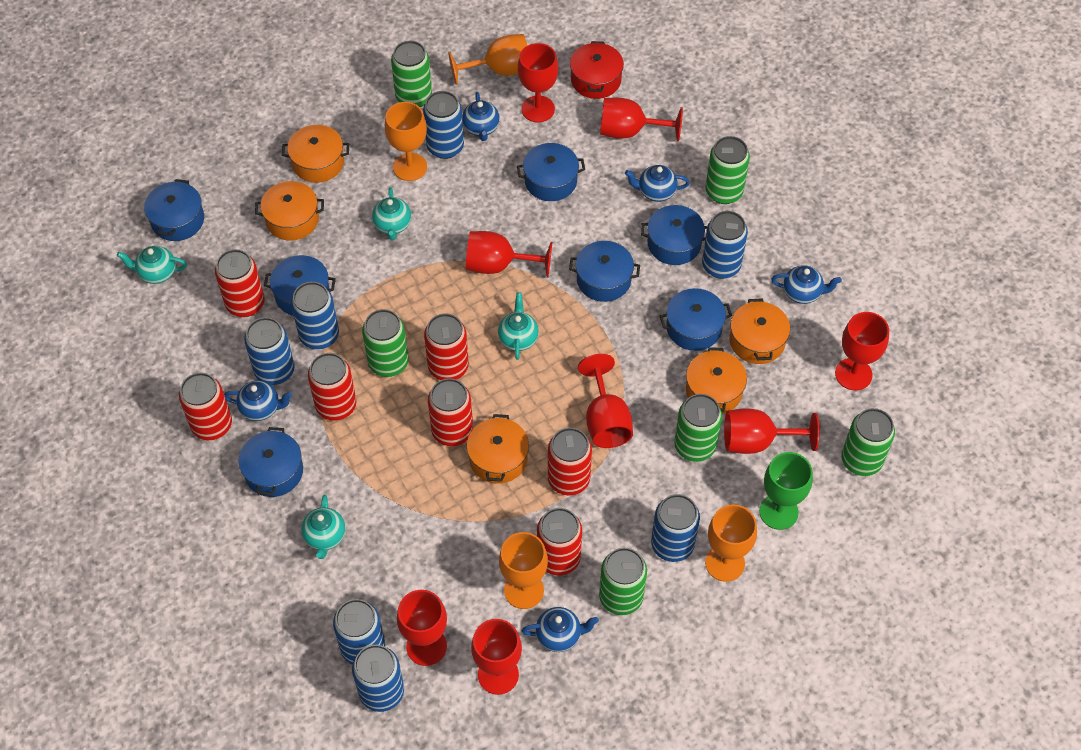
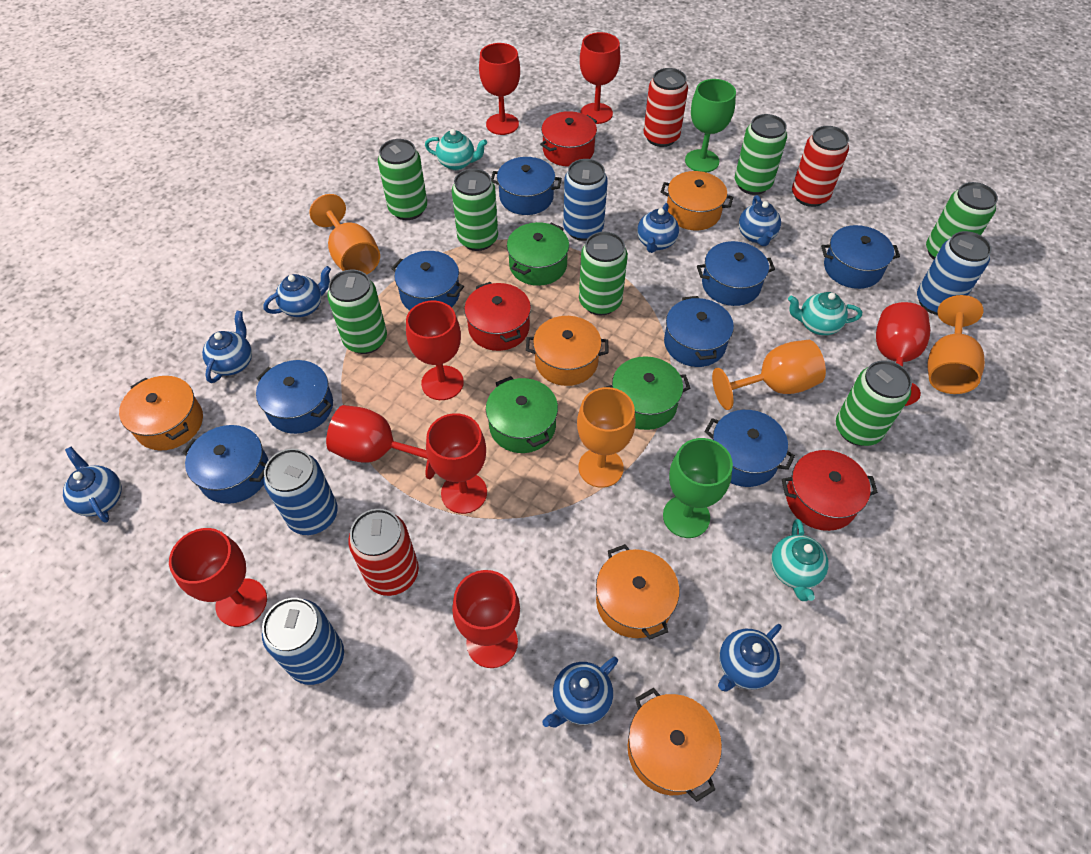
blue can: [244,317,295,385] [291,282,339,349] [333,599,385,665] [352,645,404,712] [423,91,464,159] [651,494,700,562] [702,211,748,279] = 7 -> [262,598,344,685] [264,449,338,535] [563,159,608,241] [917,231,992,315] = 4
blue pot: [144,179,204,241] [239,427,303,497] [264,255,336,316] [517,143,585,201] [569,241,640,302] [641,205,707,265] [660,288,732,351] = 7 -> [182,425,268,504] [256,360,333,434] [391,251,464,311] [491,157,562,215] [664,296,734,367] [697,241,775,306] [705,410,795,487] [821,225,900,289] = 8
blue teapot: [224,381,292,421] [462,92,500,141] [522,607,599,652] [625,165,690,202] [771,265,842,304] = 5 -> [63,447,122,523] [202,311,252,383] [263,266,331,317] [542,657,618,727] [637,203,679,253] [718,624,782,692] [739,195,781,246] = 7
green can: [362,309,409,377] [391,41,432,107] [599,548,647,615] [674,394,722,462] [705,136,750,204] [842,408,895,476] = 6 -> [327,270,387,354] [378,139,427,220] [452,169,498,251] [579,232,628,315] [735,114,787,195] [836,360,912,446] [926,182,998,260] = 7
green goblet: [759,452,813,530] = 1 -> [663,438,733,538] [685,79,736,173] = 2
green pot: none = 0 -> [486,376,558,453] [507,222,569,286] [606,356,691,430] = 3
red can: [179,373,232,440] [215,249,264,317] [308,353,356,421] [424,313,469,380] [428,378,473,446] [537,508,582,575] [548,428,592,495] = 7 -> [348,509,419,596] [644,68,688,147] [792,126,849,207] = 3
red pot: [570,41,624,99] = 1 -> [464,282,531,351] [540,111,597,167] [782,450,878,531] = 3
turquoise teapot: [117,246,187,284] [301,495,345,559] [372,187,411,240] [498,293,539,360] = 4 -> [425,129,487,170] [771,519,828,601] [788,292,862,335] = 3

